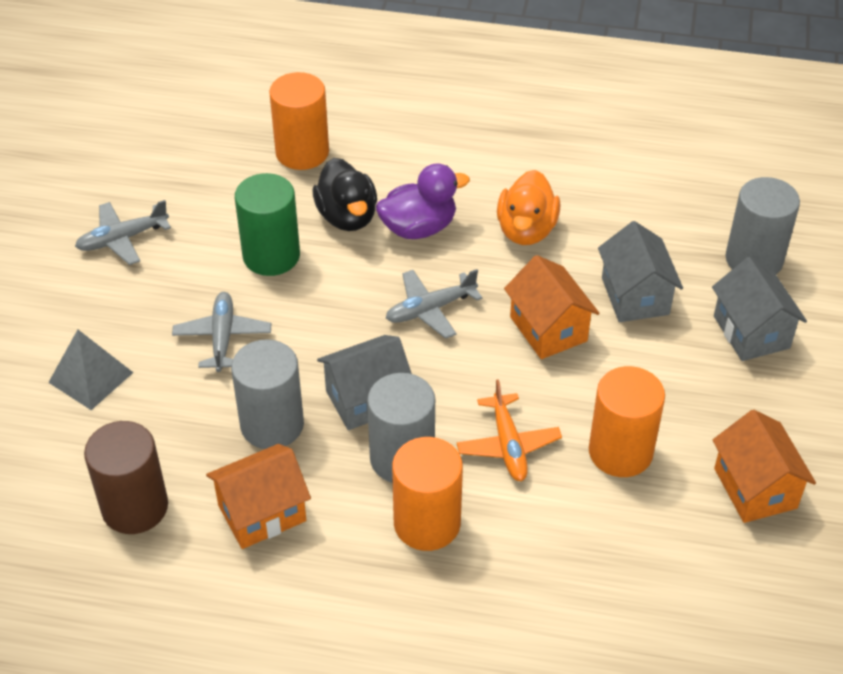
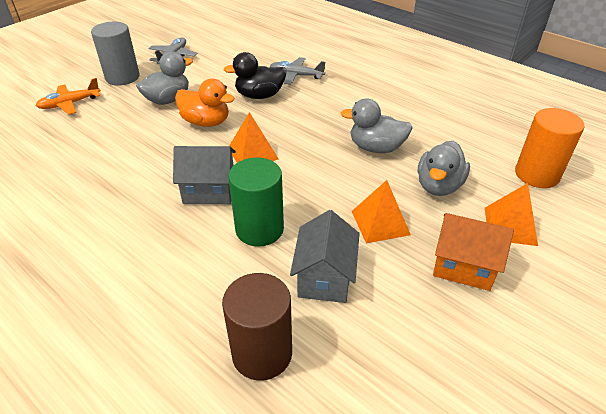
grey cylinder: [231,339,304,449] [367,373,435,483] [725,177,800,274] = 3 -> [91,22,140,85] = 1
grey duck: none = 0 -> [136,51,193,105] [341,98,413,153] [418,141,470,196] = 3
grey house: [317,335,412,430] [598,221,683,322] [712,257,807,361] = 3 -> [173,146,236,204] [290,210,360,303] = 2
grey plane: [75,200,171,265] [172,292,271,372] [386,269,483,339] = 3 -> [149,38,197,64] [270,57,325,85] = 2
grey pyramid: [48,330,133,410] = 1 -> none = 0
orange cylinder: [269,72,329,170] [392,437,463,551] [589,366,665,477] = 3 -> [515,108,584,188] = 1
orange house: [206,444,311,549] [504,255,600,359] [713,410,816,523] = 3 -> [433,213,514,291] = 1
orange pyramid: none = 0 -> [229,112,278,163] [352,180,411,243] [485,183,538,246] = 3
purple duck: [376,163,470,239] = 1 -> none = 0

